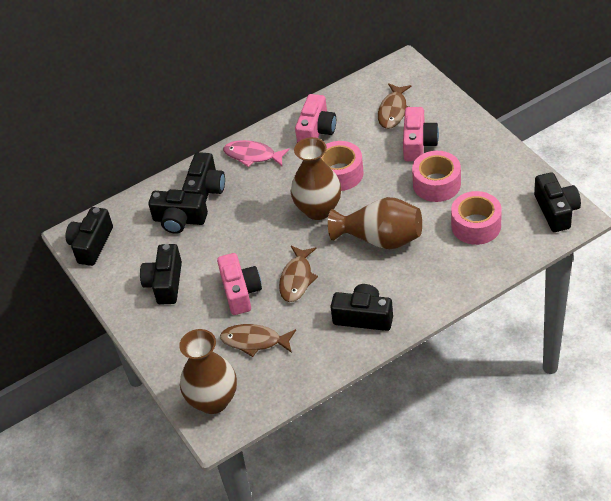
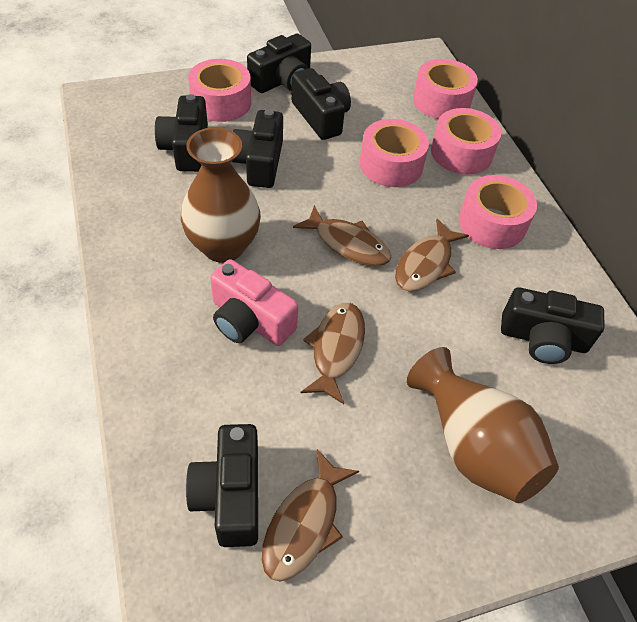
brown fish: [220,324,296,357] [279,246,318,302] [378,83,411,129] = 3 -> [262,449,359,582] [293,205,391,266] [301,303,365,404] [395,219,469,292] = 4
brown vase: [179,329,237,414] [290,137,341,220] [328,197,422,249] = 3 -> [181,127,261,263] [407,347,559,503] = 2
pink camera: [217,253,262,315] [295,94,336,143] [403,107,439,161] = 3 -> [210,259,298,346] = 1
pink fish: [223,140,290,167] = 1 -> none = 0
pink tape: [321,141,364,191] [412,151,461,202] [451,191,502,245] = 3 -> [188,59,251,122] [360,119,429,187] [413,59,478,119] [431,108,501,175] [459,175,537,249] = 5

